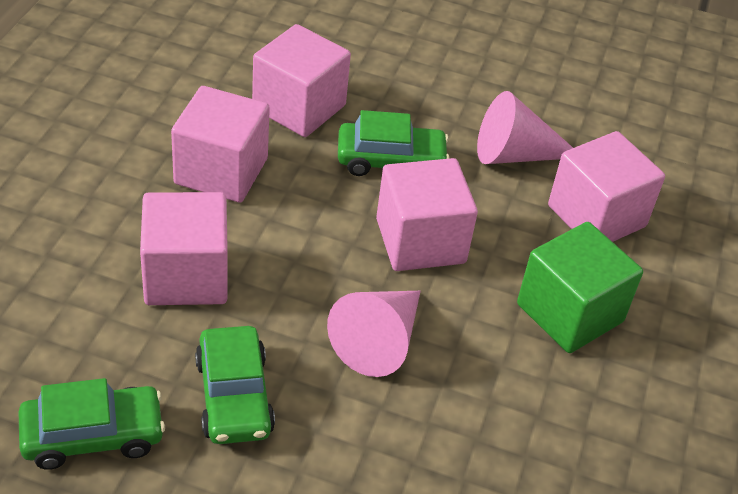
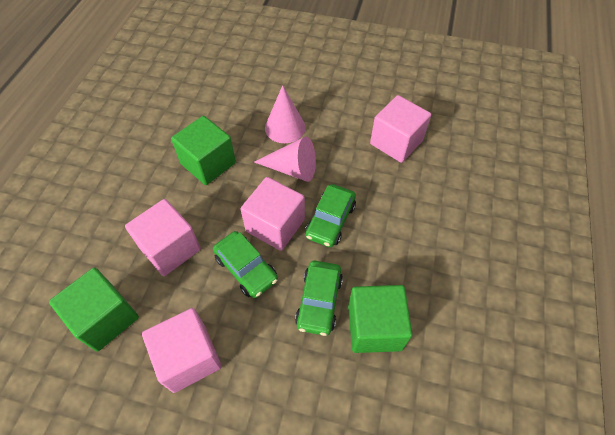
green cube: [517,222,643,353] = 1 -> [49,267,139,352] [171,116,236,185] [348,285,412,353] = 3
pink cube: [140,192,228,305] [171,86,270,203] [252,24,351,137] [376,158,478,271] [548,131,665,242] = 5 -> [125,199,201,276] [142,308,222,393] [241,177,305,251] [370,95,431,163] = 4

